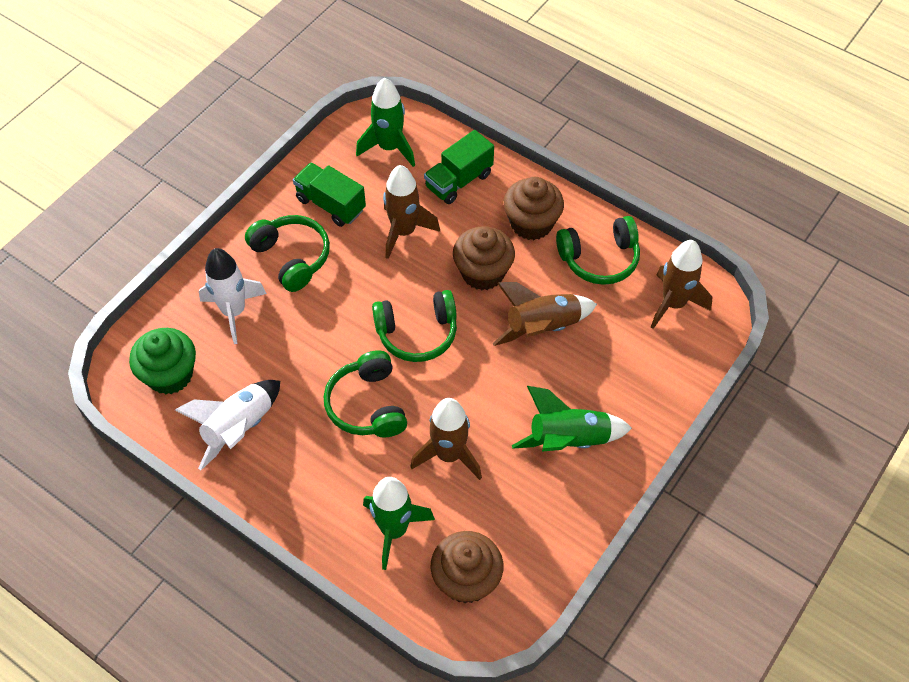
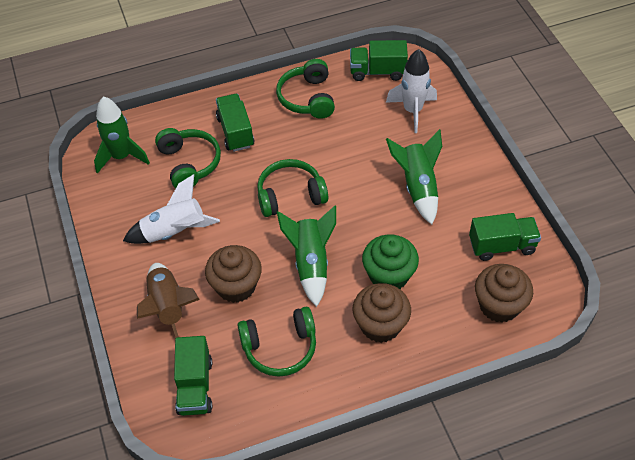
brown rocket: [383,165,440,259] [410,398,482,480] [492,282,597,346] [651,240,712,329] = 4 -> [137,263,200,338] = 1
green truck: [293,163,366,227] [424,130,494,204] = 2 -> [174,336,212,416] [216,94,255,152] [350,40,408,81] [469,213,541,261] = 4

